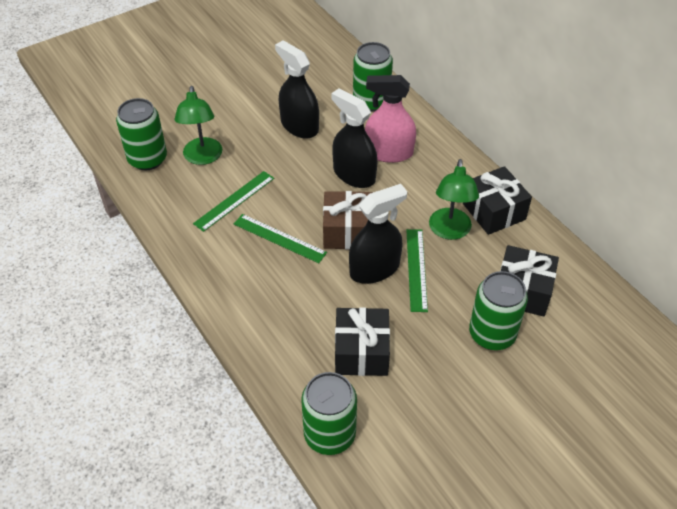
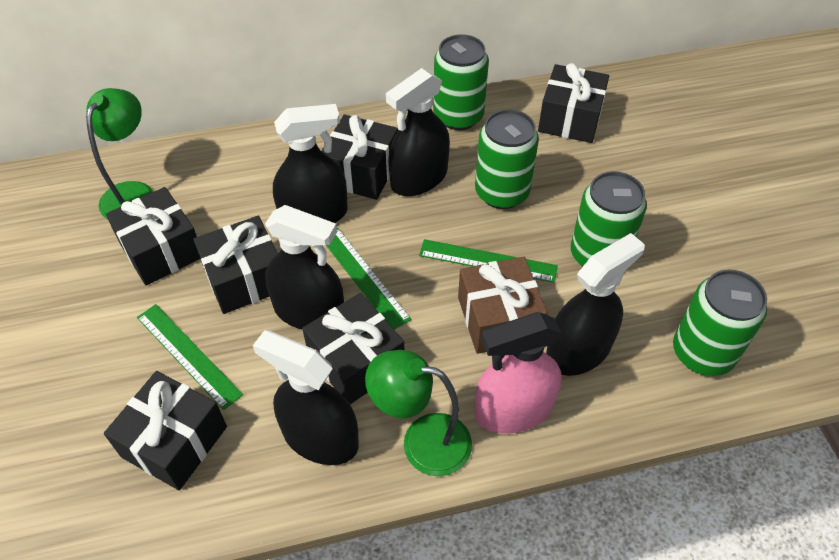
black gift: [335,307,390,376] [463,166,532,235] [500,245,559,317] = 3 -> [104,371,227,490] [106,187,200,285] [193,216,278,314] [302,293,404,404] [322,114,398,200] [538,63,609,143] = 6
black spray bottle: [275,40,319,138] [331,88,377,188] [349,184,407,284] = 3 -> [253,330,359,465] [265,205,344,330] [273,104,348,223] [386,68,450,196] [546,233,645,376] = 5

